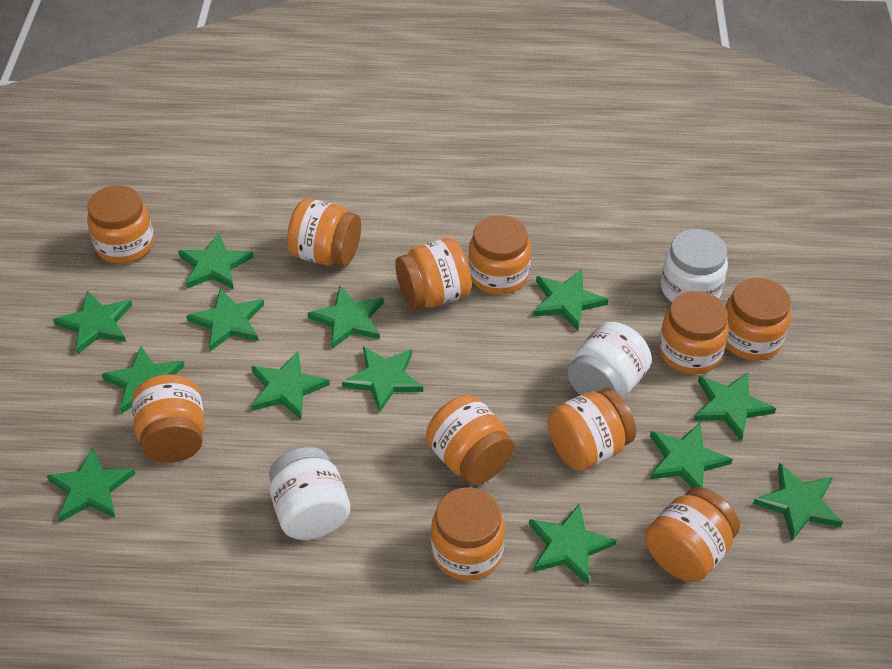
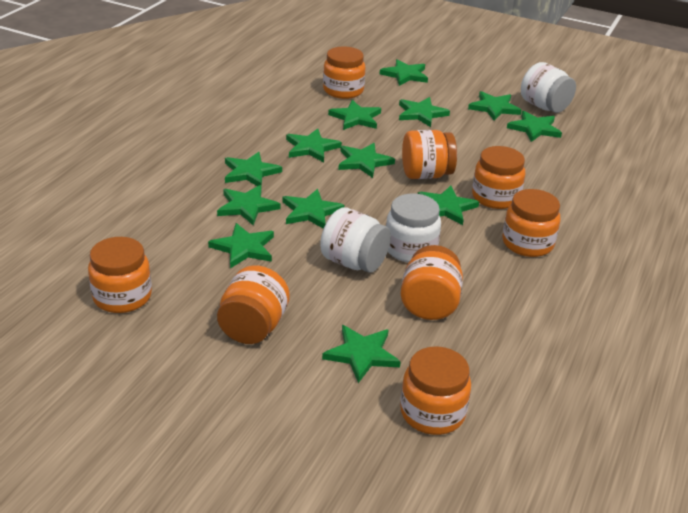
orange jar: [87,185,154,264] [132,374,205,463] [287,198,361,266] [395,238,472,309] [426,395,515,485] [431,487,505,581] [468,215,531,295] [548,388,636,471] [645,487,740,582] [659,291,729,375] [725,278,791,360] = 11 -> [88,237,152,313] [217,265,290,344] [323,46,366,99] [400,245,463,320] [400,346,471,435] [402,130,457,179] [472,146,525,209] [503,189,561,257] = 8

